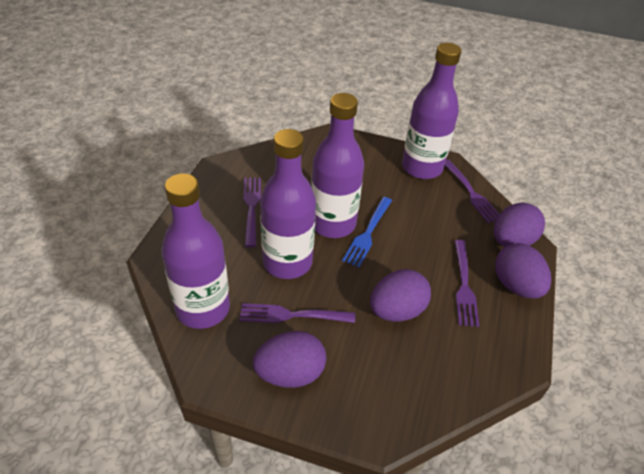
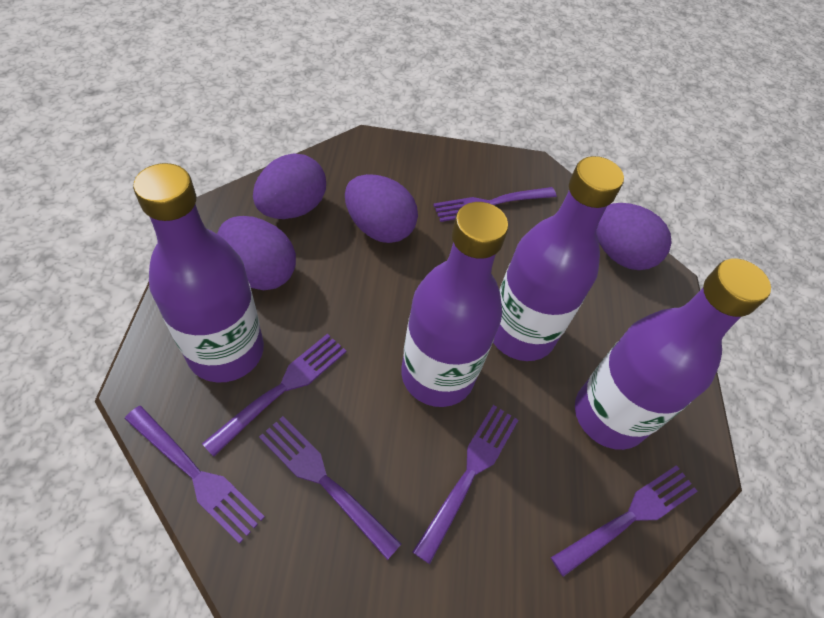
blue fork: [342,197,392,267] = 1 -> none = 0
purple fork: [239,303,355,323] [243,178,261,247] [445,160,499,223] [454,240,479,327] = 4 -> [125,406,265,544] [202,334,347,457] [259,416,401,560] [413,405,518,564] [433,187,557,222] [551,465,698,577] = 6

